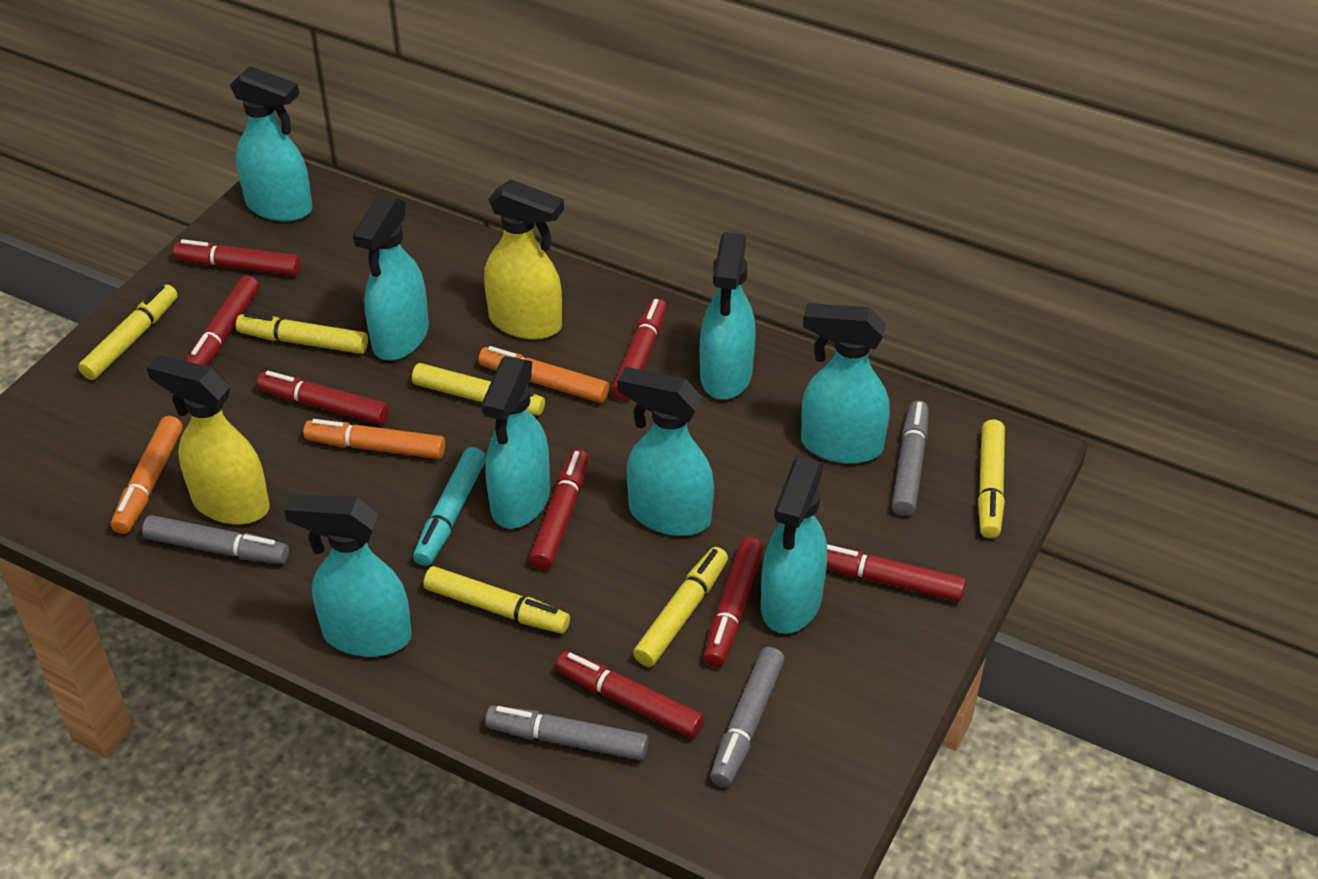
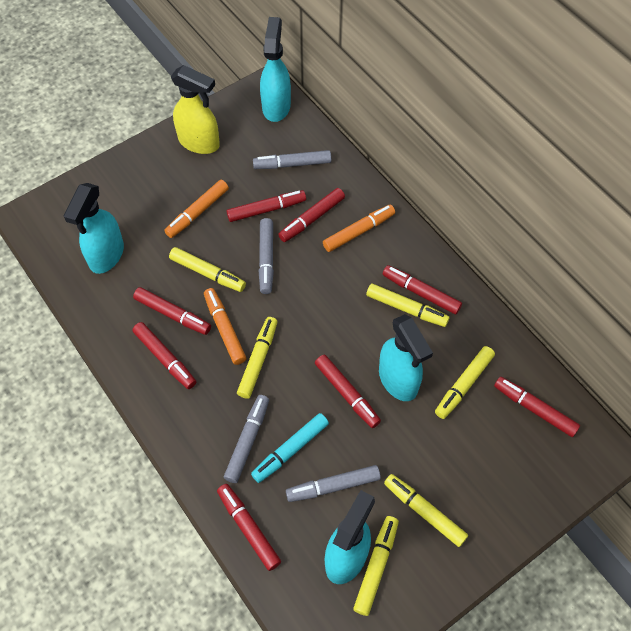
turquoise spray bottle: [230,66,312,222] [284,494,412,657] [353,195,429,361] [481,356,550,529] [617,367,714,536] [700,232,756,400] [761,458,827,634] [801,303,890,464] = 8 -> [63,183,124,274] [260,17,291,122] [325,490,375,584] [379,314,433,401] = 4
yellow spray bottle: [147,355,270,525] [484,179,564,340] = 2 -> [171,65,220,154] = 1

